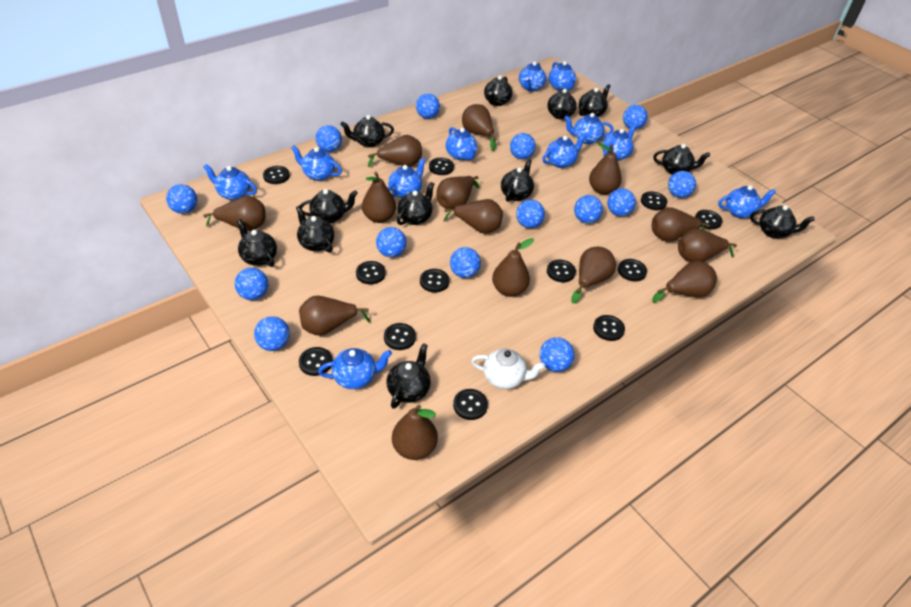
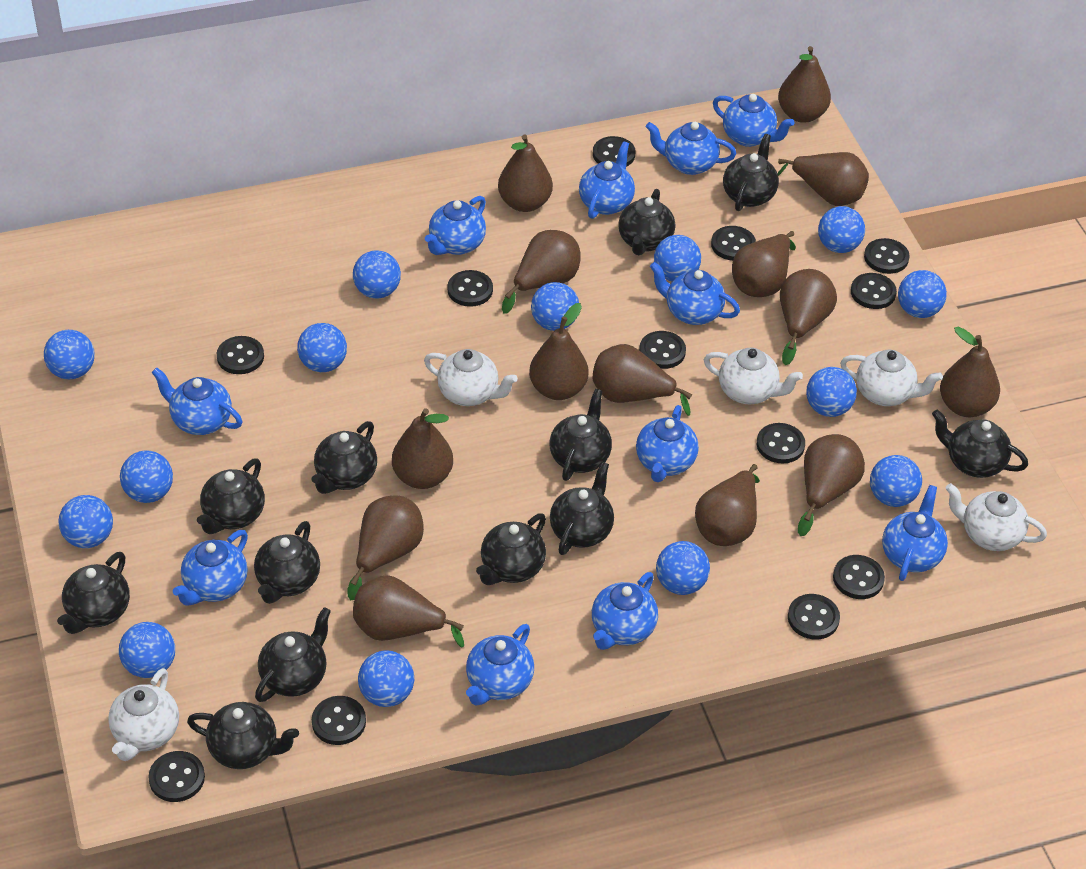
white teapot: [471,349,545,389] = 1 -> [108,668,179,761] [424,349,518,406] [704,348,803,404] [840,349,943,406] [946,483,1047,551] = 5

